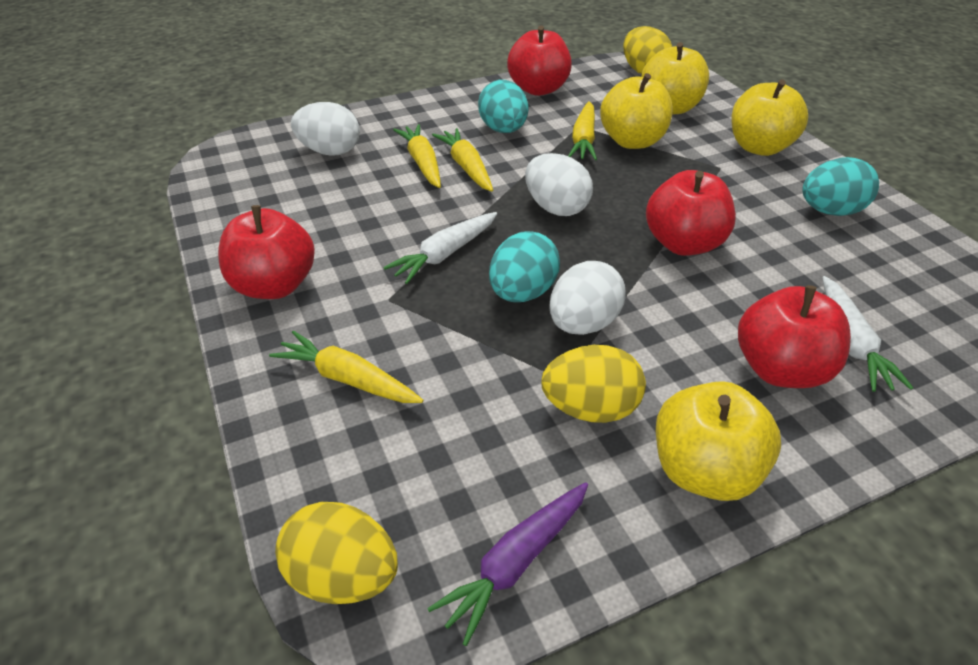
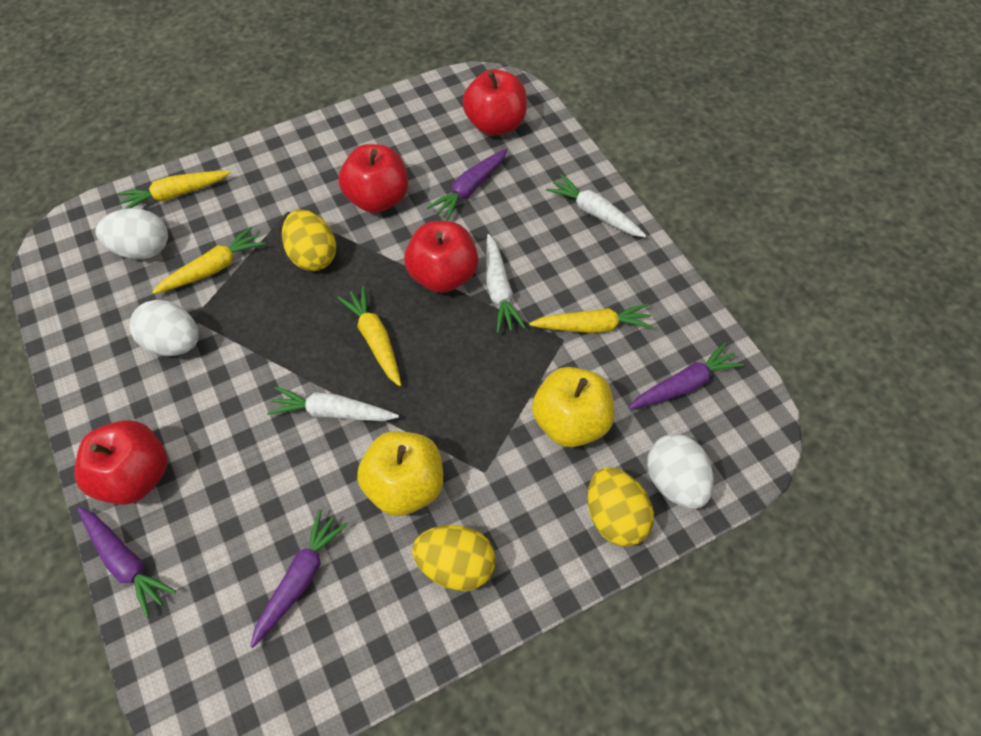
purple carrot: [427,482,588,646] = 1 -> [78,507,176,618] [250,509,348,648] [427,148,508,221] [629,342,744,409] = 4
turquoise egg: [478,80,528,133] [489,231,560,302] [802,157,879,216] = 3 -> none = 0
white carrot: [383,212,497,284] [822,276,913,392] = 2 -> [267,387,399,421] [486,234,526,333] [546,174,646,237] = 3
yellow apple: [600,73,673,149] [641,42,709,114] [656,381,781,501] [732,79,808,156] = 4 -> [357,431,443,516] [532,367,614,447] = 2

